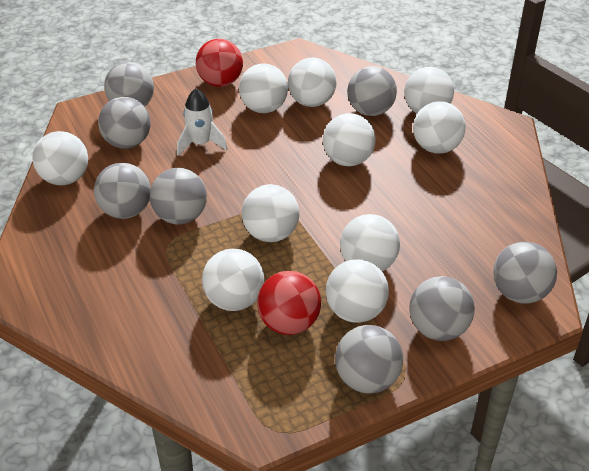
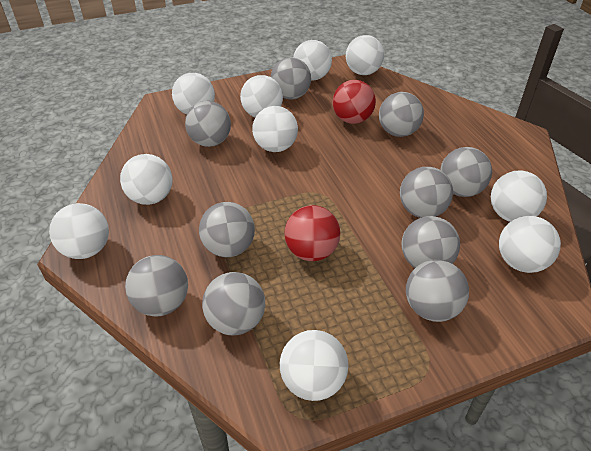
grey ball: [94,163,151,219] [98,97,150,149] [104,62,154,107] [150,168,207,225] [335,325,403,394] [347,66,397,116] [409,276,475,341] [493,242,557,304] = 8 -> [125,255,188,316] [185,101,231,147] [199,202,255,257] [202,272,265,335] [271,57,311,99] [379,92,424,137] [400,167,453,218] [401,216,460,268] [406,260,469,322] [440,147,492,197] = 10
white rocket: [177,88,228,156] = 1 -> none = 0

